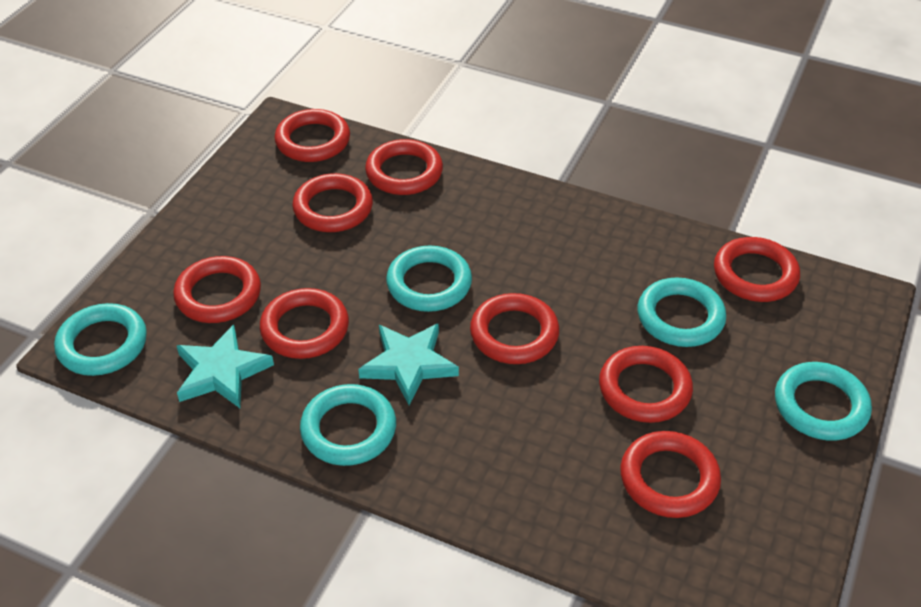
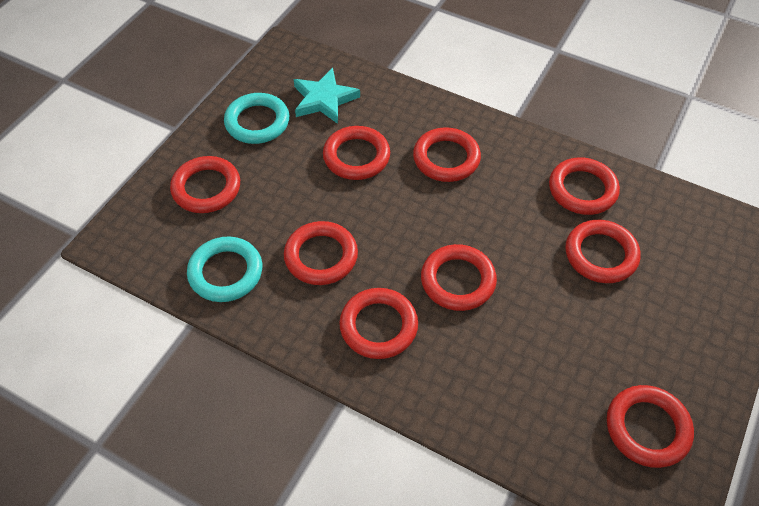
turquoise ring: [54,303,147,376] [300,384,396,466] [386,246,472,312] [638,278,726,347] [775,362,872,441] = 5 -> [187,237,262,302] [224,93,289,144] = 2
turquoise star: [176,324,274,408] [358,323,459,405] = 2 -> [294,68,360,124] = 1

